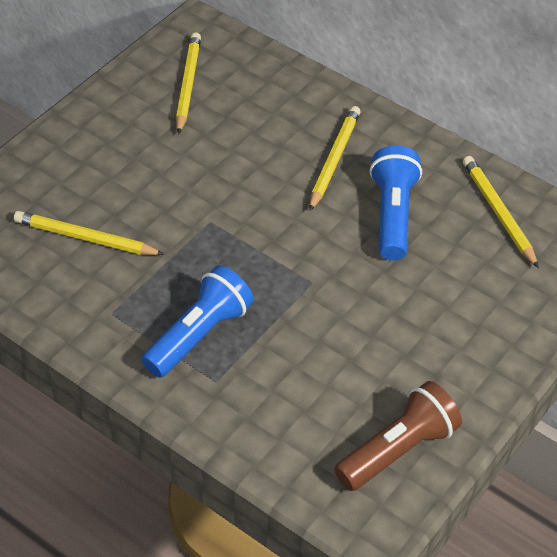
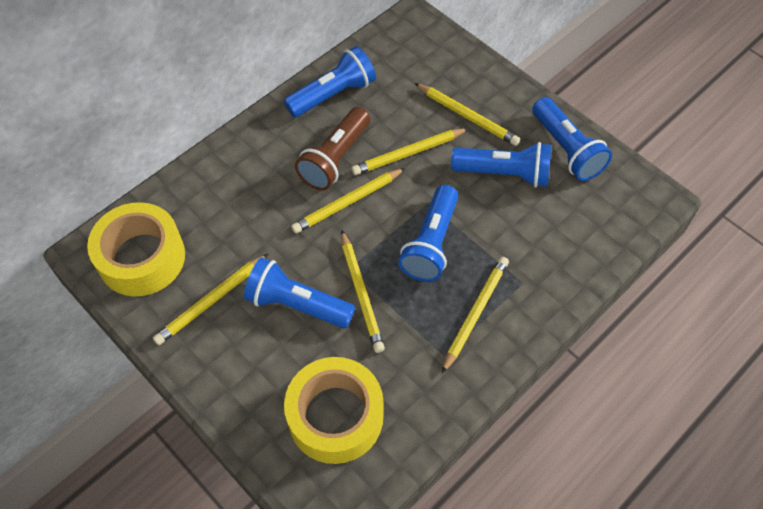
blue flashlight: [141,265,254,378] [370,146,422,261] = 2 -> [244,258,355,328] [284,46,376,117] [398,185,458,282] [451,142,551,188] [532,97,612,181] = 5
yellow pencil: [14,211,165,255] [176,32,201,134] [309,106,360,211] [463,156,539,268] = 4 -> [153,254,268,345] [291,168,405,234] [341,230,385,353] [351,128,469,175] [415,83,520,146] [442,257,509,374] = 6
yellow tape: none = 0 -> [87,202,185,296] [284,357,384,464] = 2

